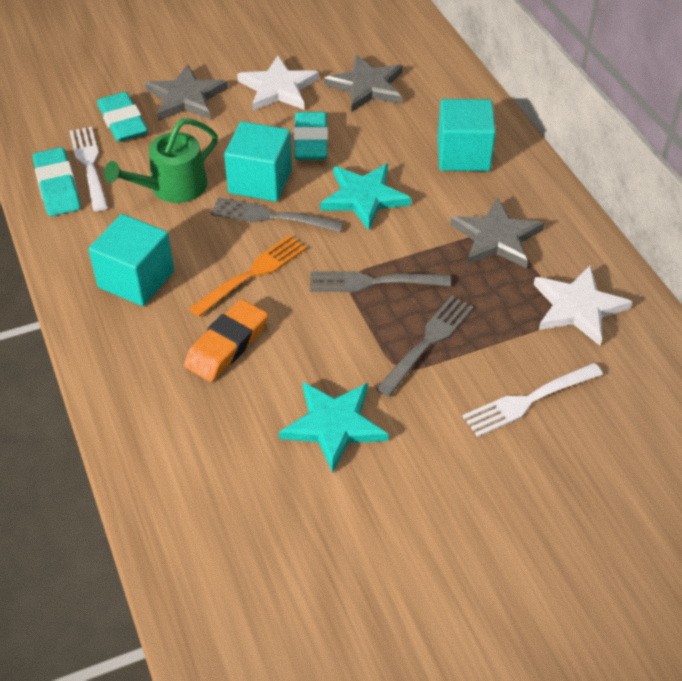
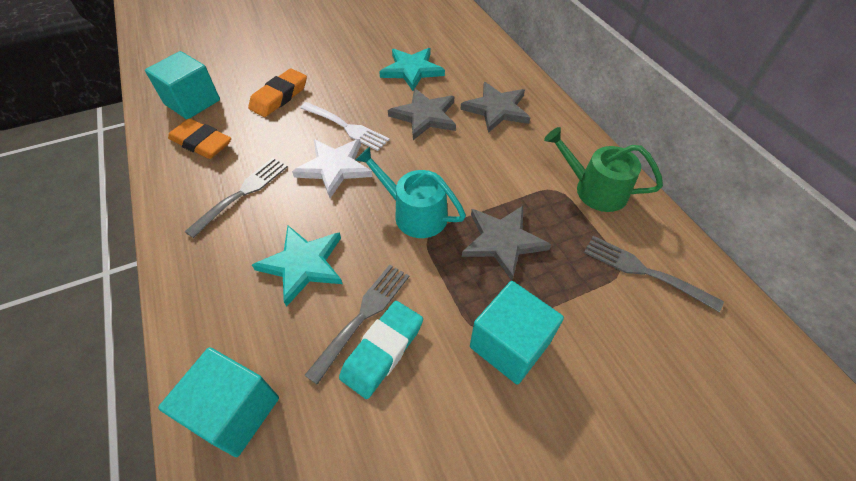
orange eraser: [184,299,268,382] = 1 -> [168,118,231,159] [248,68,307,117] = 2
orange fork: [189,235,307,317] = 1 -> none = 0
turquoise eraser: [33,147,81,216] [97,92,148,142] [294,112,328,160] = 3 -> [339,301,423,399] = 1
turquoise watering can: none = 0 -> [355,147,466,238] = 1
white fork: [69,127,108,211] [463,363,603,437] = 2 -> [300,102,390,151] = 1
white star: [237,56,319,111] [534,265,632,345] = 2 -> [292,139,373,198] = 1

